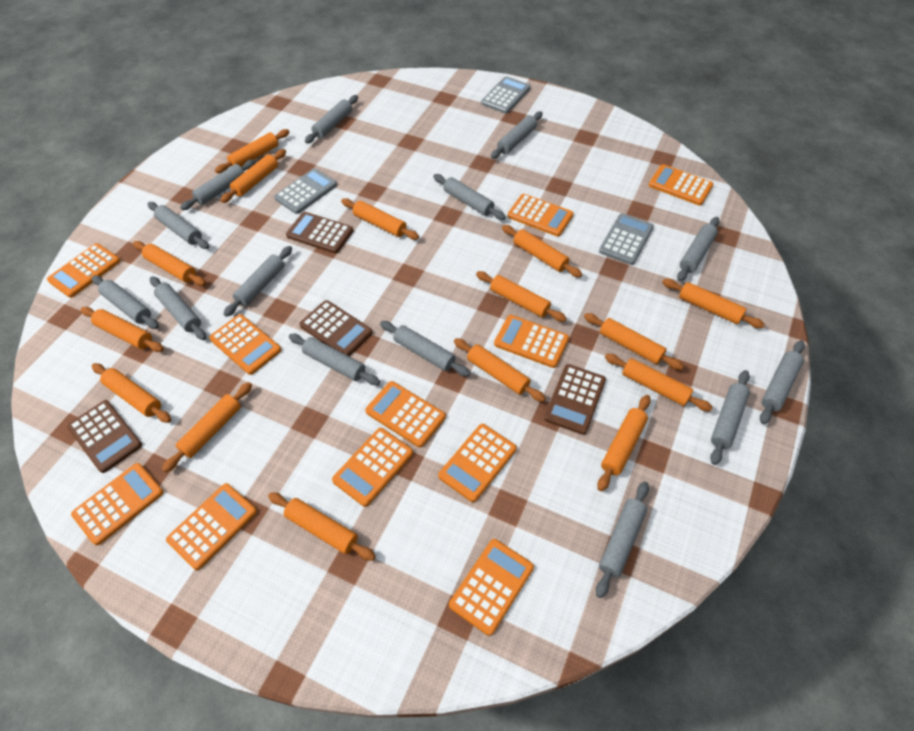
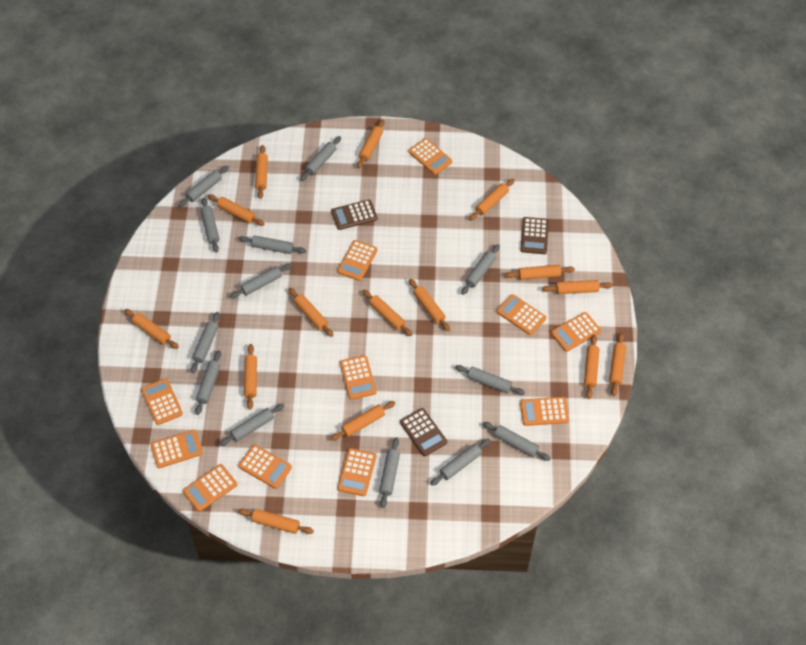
brown calculator: [67,400,142,473] [286,212,353,254] [300,300,373,356] [544,364,606,435] = 4 -> [331,199,377,230] [400,408,447,456] [521,217,549,254] = 3
grey calculator: [274,168,337,214] [481,76,531,114] [599,213,654,265] = 3 -> none = 0
grey rolling pin: [92,275,159,329] [148,202,209,249] [150,276,206,340] [180,160,256,210] [224,246,292,317] [289,334,380,385] [305,95,358,144] [380,321,471,377] [433,174,506,220] [491,111,543,159] [596,481,649,598] [677,217,720,282] [710,370,750,465] [760,340,805,424] = 14 -> [178,165,229,207] [191,312,220,373] [195,350,221,415] [201,198,219,253] [219,404,284,446] [230,263,292,299] [239,235,306,254] [300,136,341,181] [379,437,400,508] [430,439,491,486] [455,365,525,395] [461,244,500,295] [483,422,551,461] = 13

